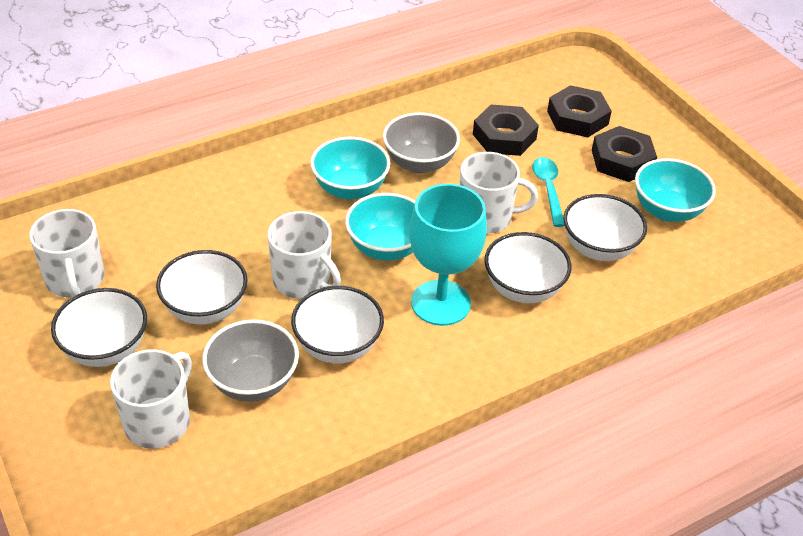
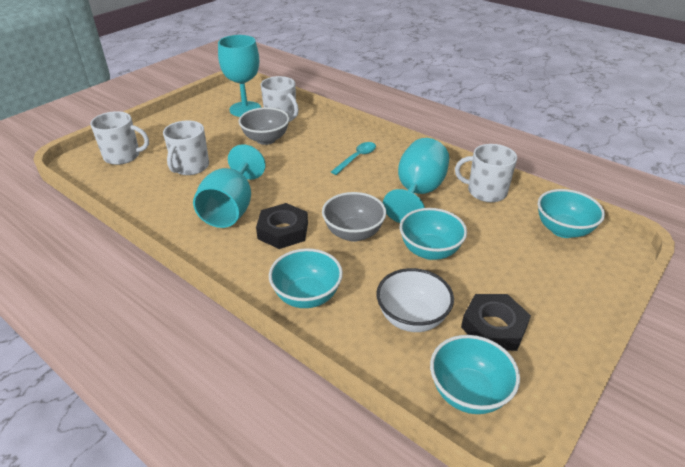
black nut: [473,105,539,156] [547,85,612,137] [592,126,657,182] = 3 -> [256,203,308,249] [461,294,531,351] = 2
turquoise bowl: [310,137,390,200] [345,193,415,261] [635,158,716,222] = 3 -> [269,248,343,308] [400,208,467,260] [430,335,520,414] [538,189,605,238] = 4
turquoise goblet: [409,184,487,326] = 1 -> [193,144,266,228] [218,35,261,117] [383,138,449,223] = 3
white bowl: [51,288,147,367] [156,250,248,324] [291,286,384,363] [484,232,572,303] [563,194,647,261] = 5 -> [376,268,454,332] = 1

